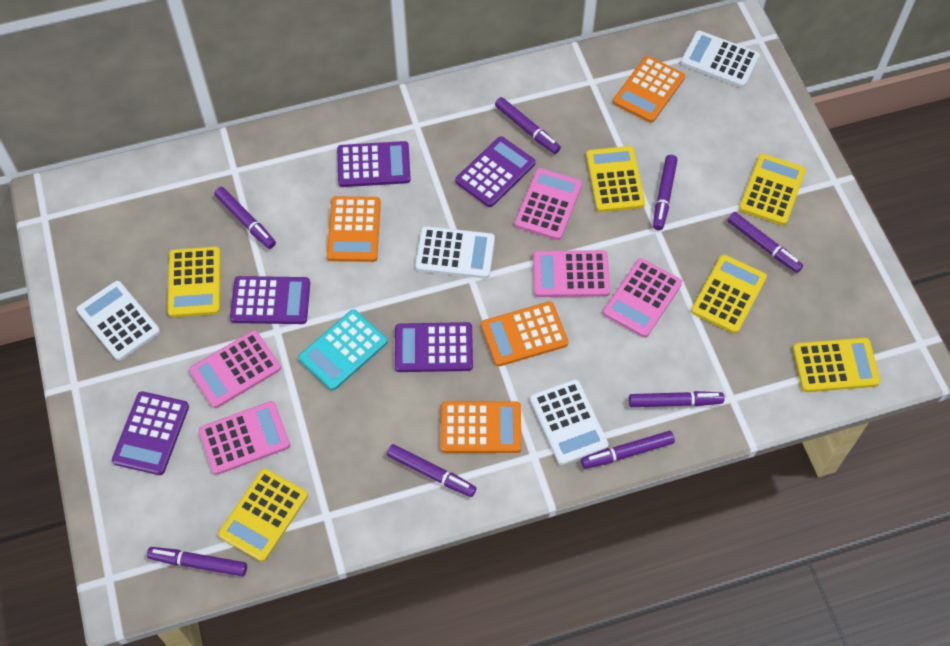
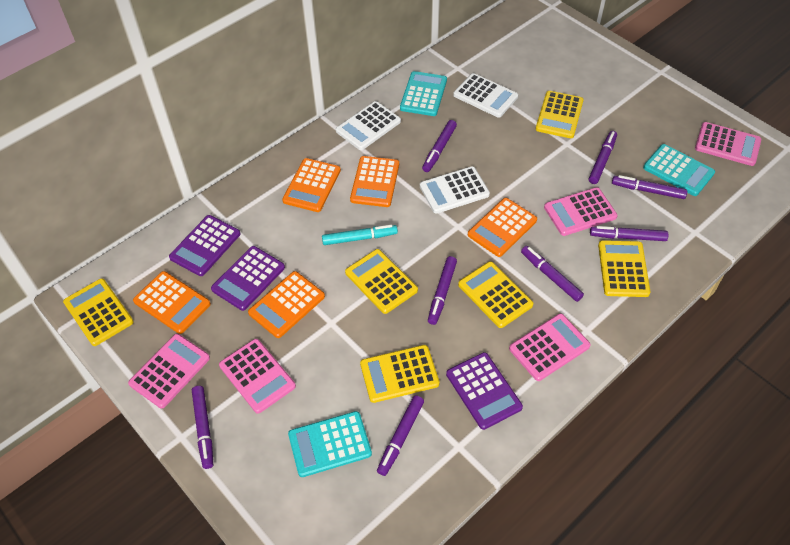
orange calculator: [327,196,381,262] [441,401,521,453] [481,301,569,366] [613,56,685,123] = 4 -> [133,271,211,334] [248,271,325,338] [282,158,341,212] [350,156,399,207] [468,198,537,257] = 5
purple calculator: [112,391,189,475] [230,276,310,324] [337,141,411,187] [395,322,473,372] [455,136,536,207] = 5 -> [169,215,241,276] [211,246,285,311] [446,352,523,430] = 3
turquoise calculator: [299,309,388,390] = 1 -> [288,411,372,477] [400,71,447,116] [643,144,715,196] = 3
turquoise marker: none = 0 -> [322,225,398,245] = 1
white calculator: [77,281,160,361] [415,226,495,279] [530,379,608,465] [681,31,760,87] = 4 -> [336,101,401,150] [420,166,490,214] [453,73,518,118] = 3

